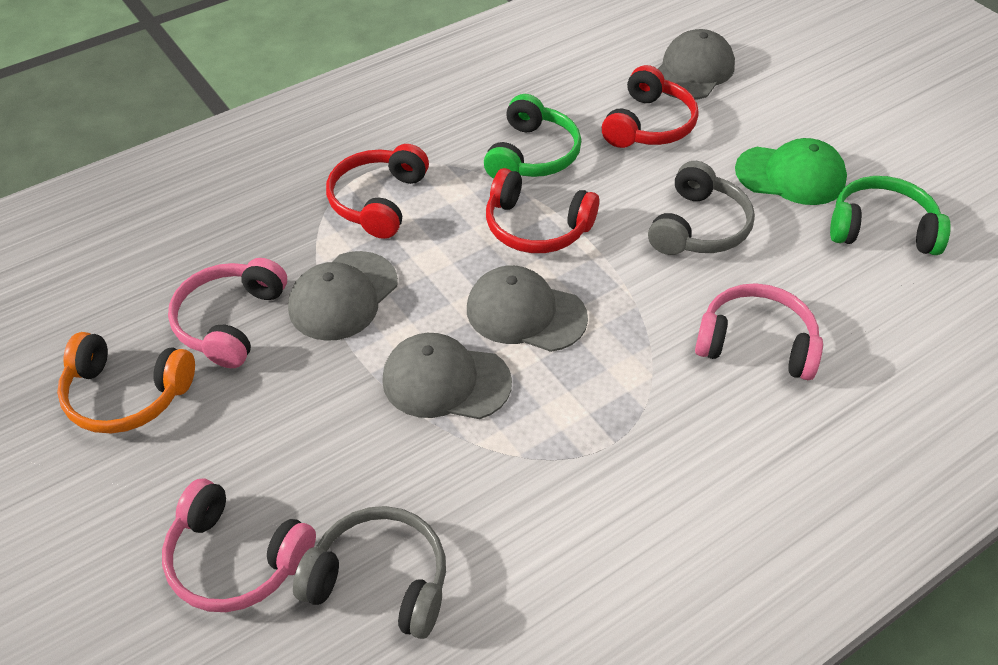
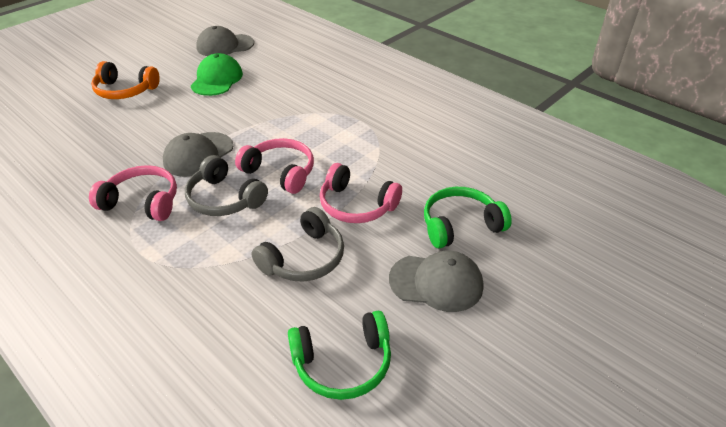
grey cap: [288,251,398,341] [382,333,512,419] [467,265,588,352] [658,29,735,100] = 4 -> [163,132,233,177] [196,26,254,56] [389,251,483,312] = 3
red headphones: [326,144,429,239] [486,168,599,253] [602,65,699,148] = 3 -> none = 0

